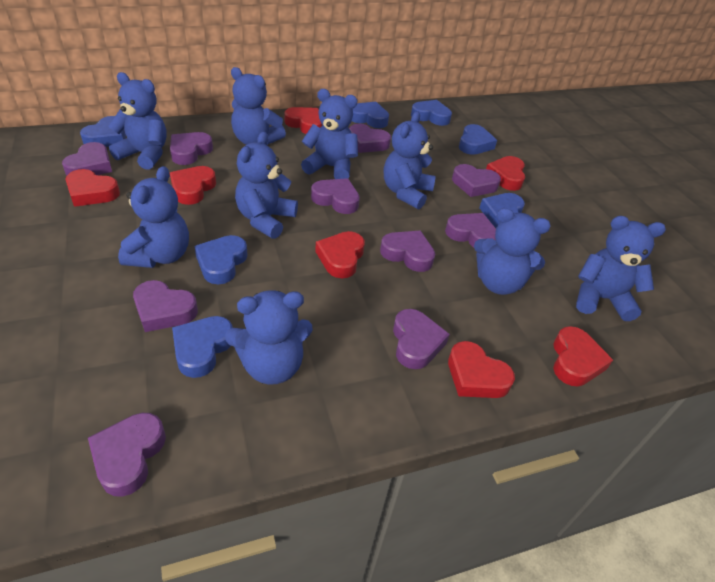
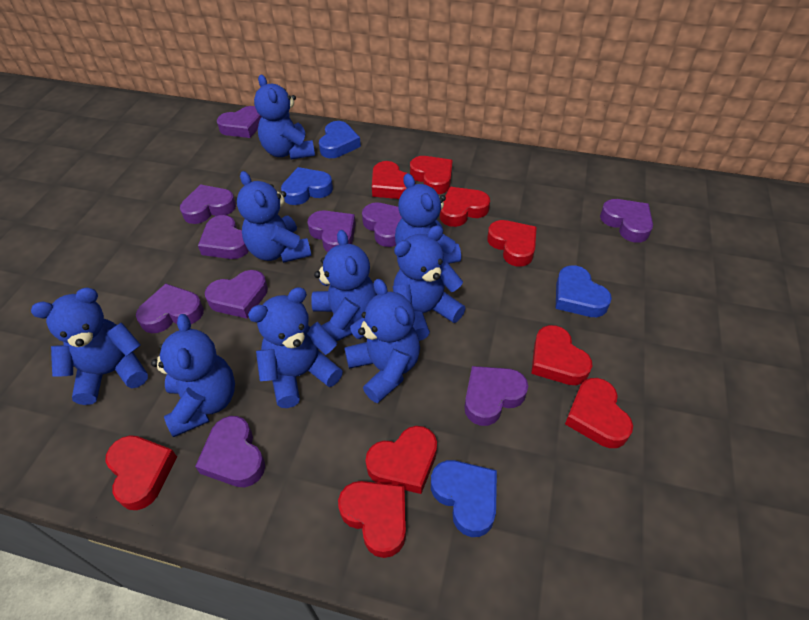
blue heart: [80,116,126,147] [172,316,233,378] [194,235,248,284] [352,102,389,128] [411,100,452,126] [459,124,497,155] [479,193,525,228] = 7 -> [281,167,333,205] [319,121,361,158] [431,460,497,537] [556,265,612,317] = 4
red heart: [65,169,120,207] [170,166,216,205] [284,107,322,134] [315,231,365,278] [448,341,515,398] [486,156,525,191] [553,326,613,386] = 7 -> [105,435,177,510] [338,481,406,558] [365,426,437,494] [372,161,415,199] [410,156,453,194] [440,187,490,227] [487,220,537,267] [531,325,592,385] [565,378,633,448] = 9

